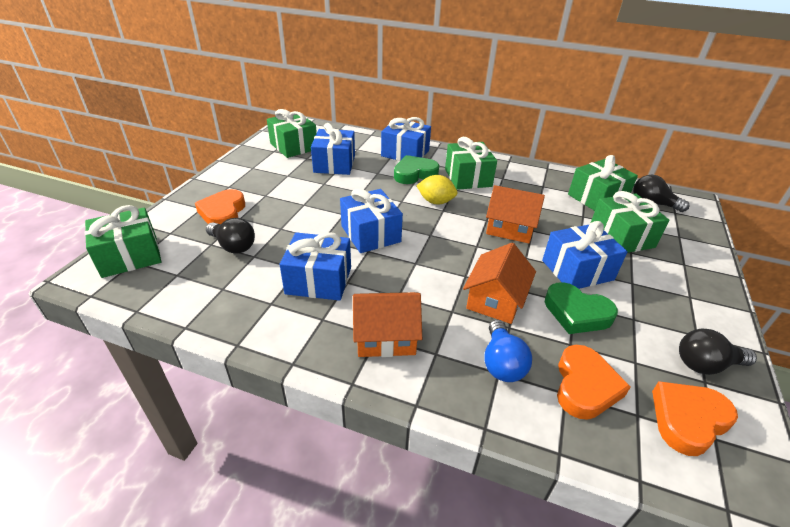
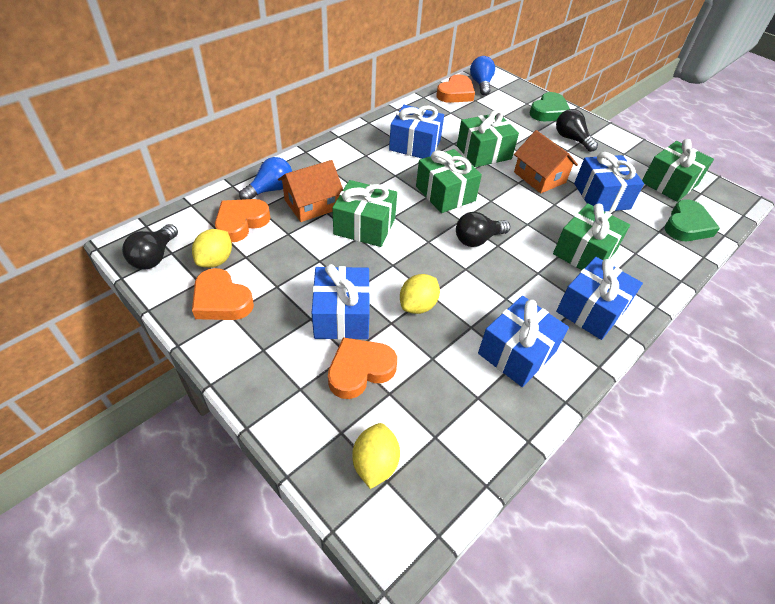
blue light bulb: [484,320,532,382] = 1 -> [239,157,292,200] [470,56,495,96] = 2
orange heart: [195,189,245,224] [557,345,631,420] [652,381,738,456] = 3 -> [192,268,254,320] [215,199,270,243] [328,337,397,399] [436,74,475,103] = 4
orange house: [353,292,422,357] [463,243,536,324] [486,185,545,243] = 3 -> [278,160,343,222] [514,130,578,193] = 2
yellow lemon: [416,175,457,204] = 1 -> [192,229,232,268] [352,423,400,489] [400,274,440,314] = 3

